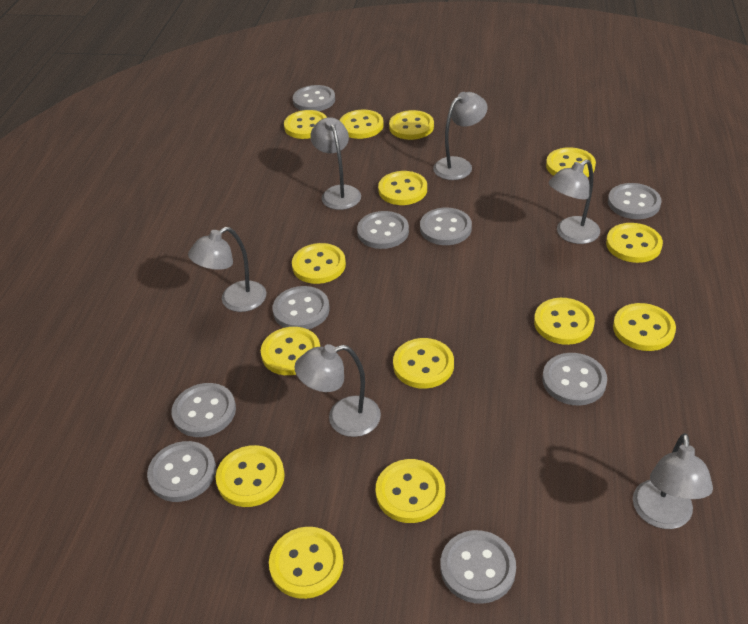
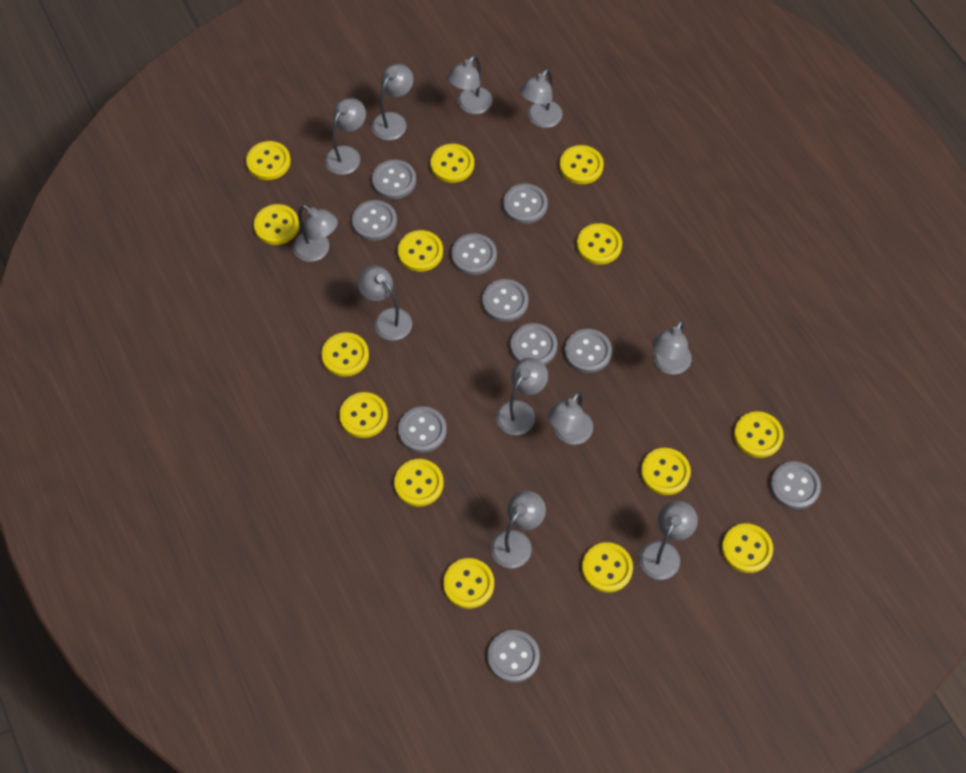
grey button: [147,441,216,502] [171,383,236,437] [273,286,330,329] [293,85,335,111] [357,211,409,249] [420,208,472,245] [441,530,516,604] [542,353,607,406] [608,183,661,219] = 9 -> [352,200,397,241] [372,160,416,199] [398,406,447,453] [451,234,497,275] [482,279,528,322] [488,630,540,683] [503,184,548,224] [510,323,557,365] [565,329,612,373] [770,462,821,509] = 10
grey lamp: [188,227,266,312] [294,344,381,437] [310,117,361,210] [433,92,488,180] [548,160,600,244] [633,433,713,529] = 6 -> [293,205,338,262] [325,98,366,175] [357,265,412,341] [372,64,413,140] [447,55,492,114] [491,491,546,568] [496,358,548,435] [520,69,563,128] [548,392,593,445] [639,501,698,580] [652,320,692,375] = 11

